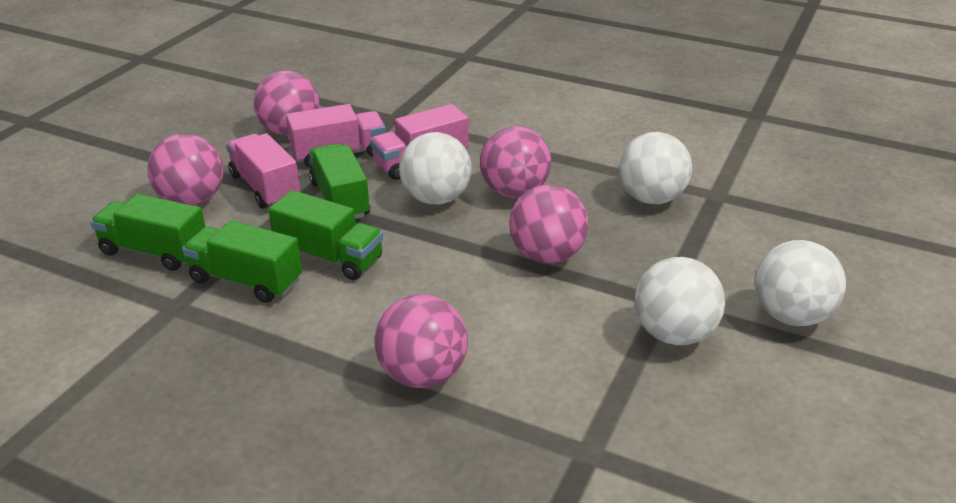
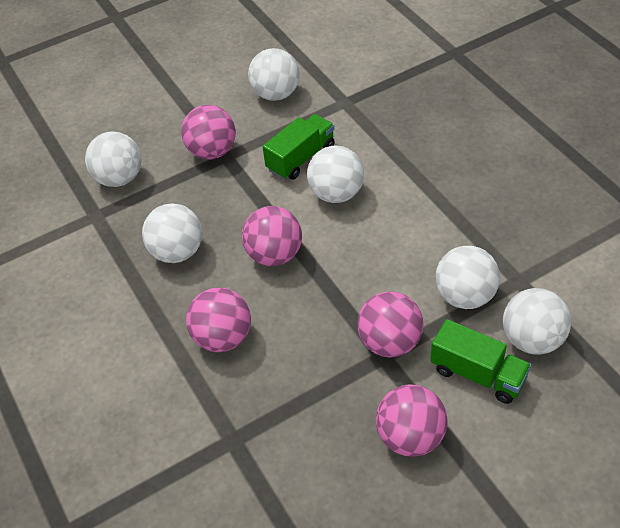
green truck: [90,194,205,271] [182,220,302,303] [268,190,383,280] [309,143,370,219] = 4 -> [263,114,335,180] [430,319,531,404] = 2
pink truck: [226,133,300,209] [286,104,386,168] [370,104,469,180] = 3 -> none = 0
white ball: [399,132,472,205] [618,132,692,204] [635,257,725,345] [755,240,846,326] = 4 -> [85,132,141,187] [142,204,202,263] [248,48,300,101] [307,146,364,203] [435,246,500,309] [503,288,571,355] = 6

